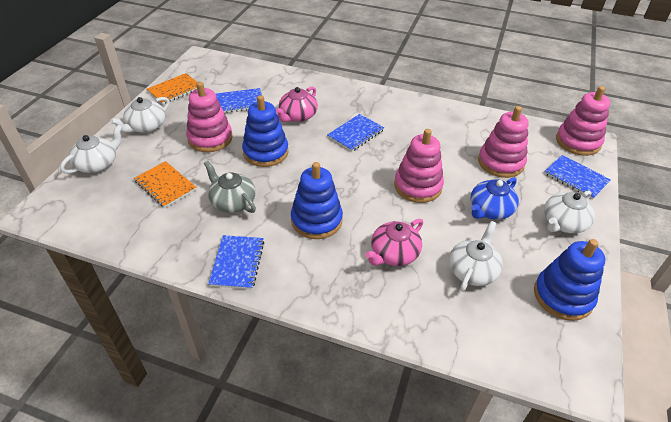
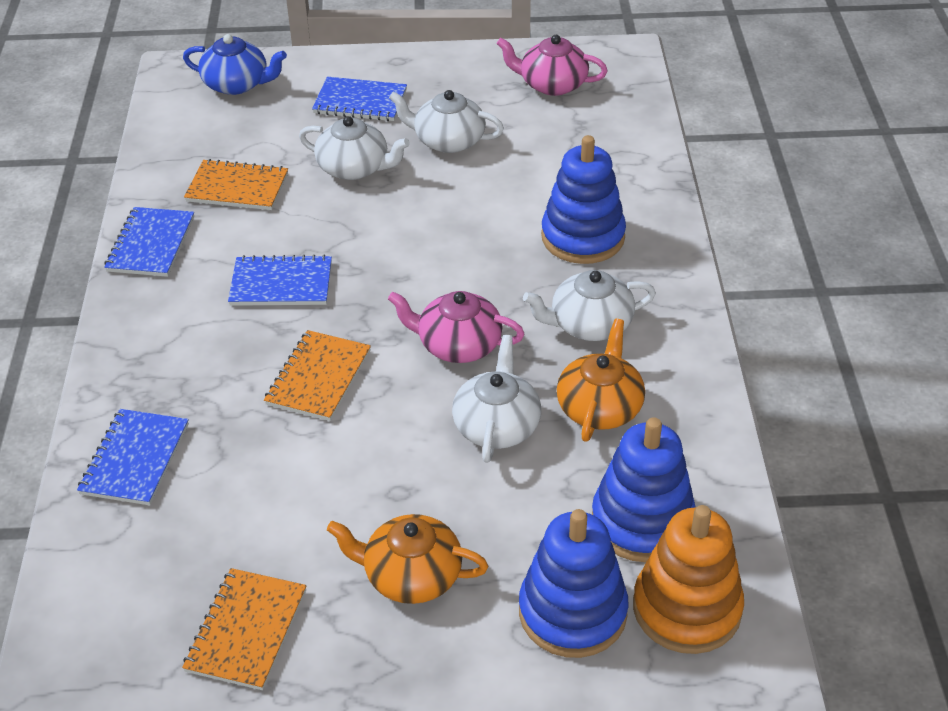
grey teapot: [204,161,256,213] = 1 -> none = 0
orange notebook: [134,161,196,208] [147,73,198,104] = 2 -> [182,568,307,690] [184,159,288,210] [264,330,371,421] = 3
orange stacking toy: none = 0 -> [633,505,744,654] = 1
orange teapot: none = 0 -> [327,514,488,604] [557,319,645,442] = 2
pink stacking toy: [186,82,233,152] [394,129,444,203] [478,106,529,178] [556,86,610,156] = 4 -> none = 0

